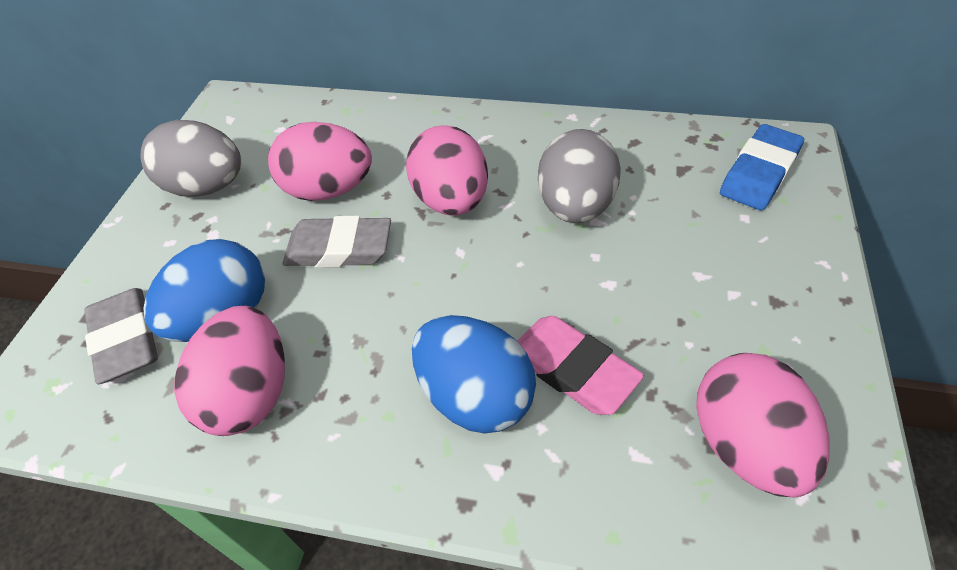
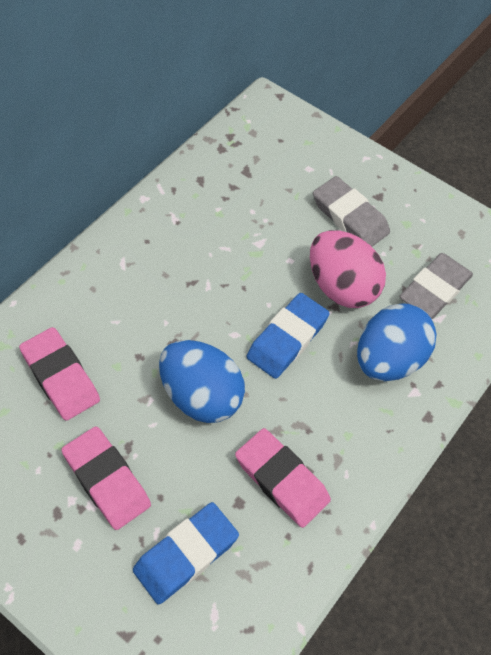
blue eraser: [720,124,804,210] = 1 -> [133,502,239,605] [247,293,330,379] = 2
grey egg: [140,120,241,197] [538,129,620,223] = 2 -> none = 0
pink egg: [174,306,285,436] [268,122,372,201] [406,125,488,216] [696,353,830,497] = 4 -> [310,230,386,308] = 1
pink eraser: [517,316,644,415] = 1 -> [19,327,100,421] [62,426,151,530] [235,428,331,528] = 3

